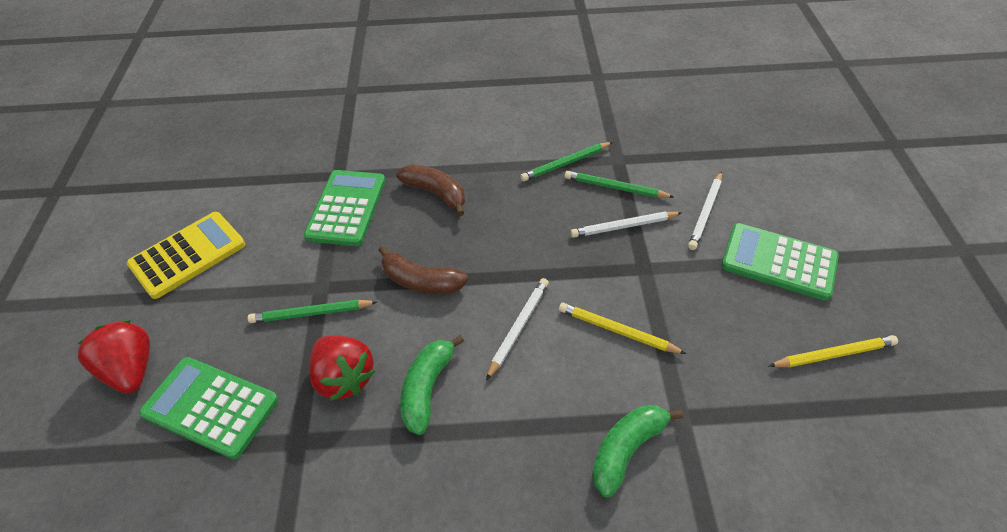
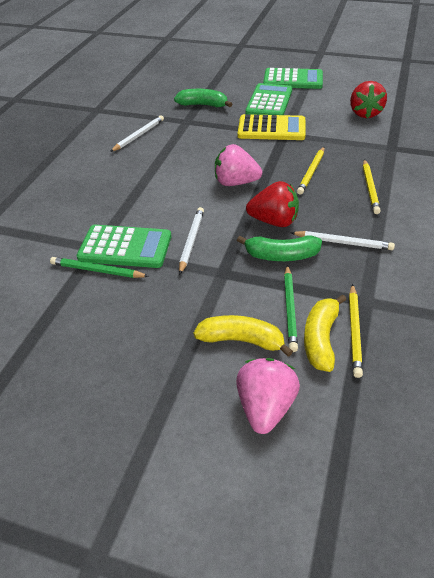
brown banana: [379,245,468,294] [396,164,465,216] = 2 -> none = 0
green pencil: [248,300,377,323] [520,142,613,181] [565,171,674,198] = 3 -> [50,257,149,278] [284,265,298,352] = 2
pink strawberry: none = 0 -> [215,144,262,186] [236,358,300,434] = 2
yellow banana: none = 0 -> [194,315,293,357] [304,294,346,372] = 2
yellow pencil: [559,302,686,354] [769,335,898,367] = 2 -> [297,147,324,195] [349,284,363,378] [363,159,381,214] = 3

